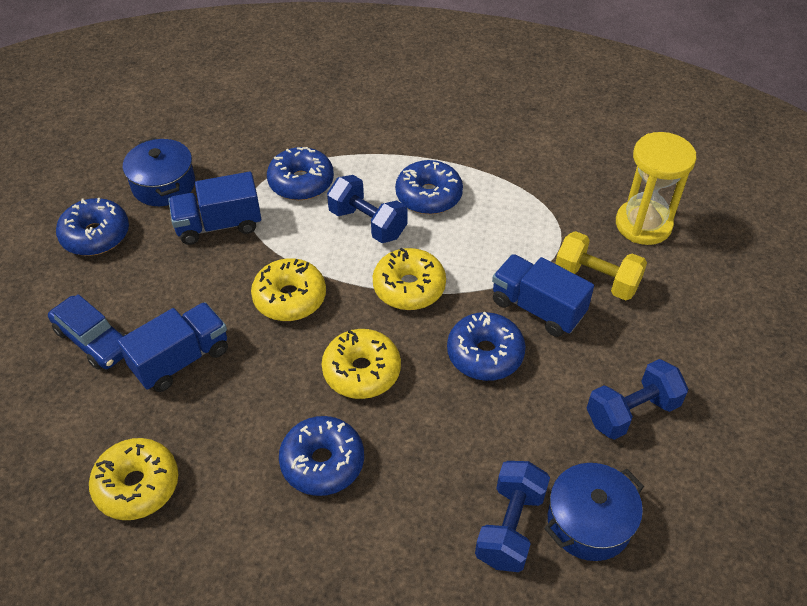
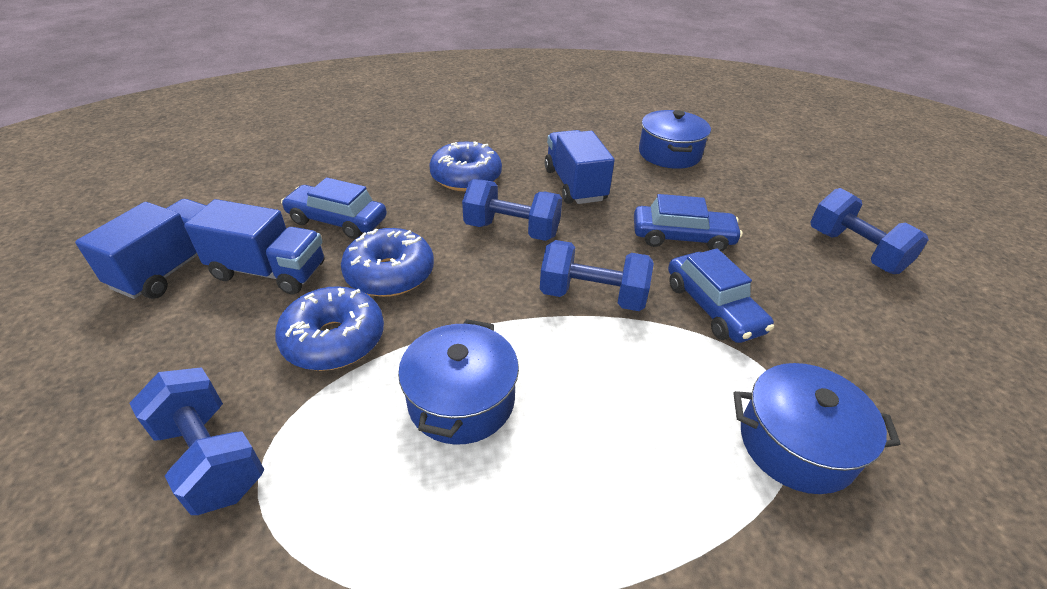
blue car: [48,294,125,370] = 1 -> [281,178,387,239] [634,194,743,252] [668,248,774,343] = 3
blue donut: [56,198,129,256] [267,147,334,200] [279,416,364,496] [395,160,463,214] [447,312,526,381] = 5 -> [275,286,384,371] [341,228,434,297] [429,141,502,192] = 3
blue dumbbell: [327,175,408,243] [475,461,550,572] [587,359,688,440] = 3 -> [129,367,264,515] [462,179,562,241] [540,240,654,311] [810,188,929,274] = 4
blue pot: [123,137,195,206] [544,463,644,561] = 2 -> [398,319,519,445] [639,110,711,169] [734,363,901,494] = 3
yellow donut: [89,438,178,520] [251,258,326,321] [322,329,401,399] [372,248,446,310] = 4 -> none = 0
yellow dumbbell: [555,231,647,301] = 1 -> none = 0
yellow hourglass: [616,132,696,245] = 1 -> none = 0

